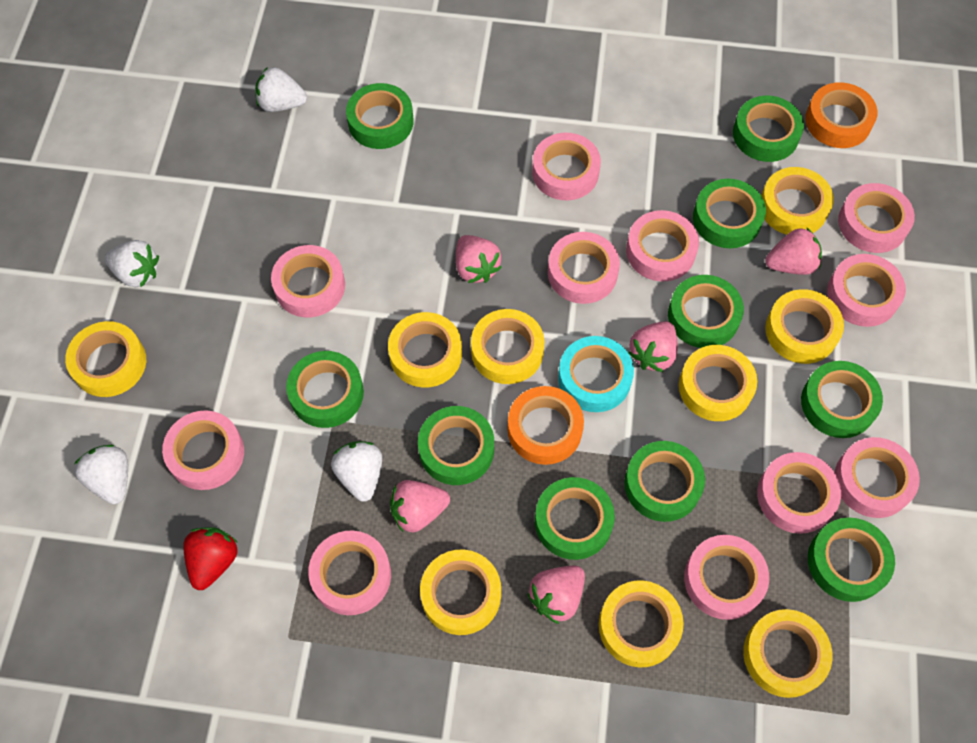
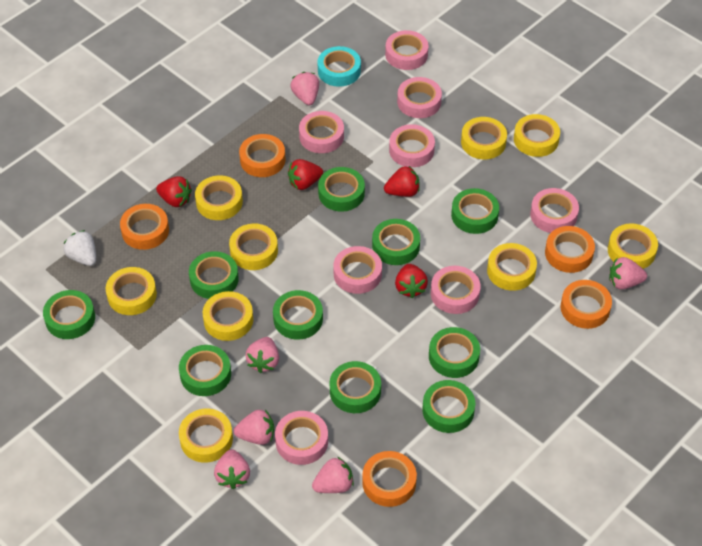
orange tape: [507,386,584,465] [805,82,878,148] = 2 -> [120,204,169,250] [239,134,285,177] [362,451,417,507] [545,226,595,273] [561,280,612,329] = 5
pink strawberry: [390,480,450,532] [456,235,502,283] [527,565,585,624] [629,321,678,372] [765,228,822,275] = 5 -> [214,449,250,489] [234,410,274,445] [245,337,279,373] [290,72,319,105] [312,457,354,493] [609,257,647,290] = 6
pink tape: [162,410,244,490] [271,245,345,318] [308,530,391,615] [532,133,601,200] [548,232,620,304] [626,210,699,281] [684,535,769,620] [757,452,841,534] [827,254,906,327] [835,437,920,518] [838,183,915,253] = 11 -> [275,411,328,465] [299,111,344,153] [334,246,382,294] [385,30,429,70] [389,124,435,167] [397,77,442,118] [431,266,481,314] [530,188,579,233] = 8
red strawberry: [183,527,238,590] = 1 -> [156,176,192,207] [288,159,323,190] [384,166,420,197] [395,264,428,298] = 4
white strawberry: [74,445,128,504] [105,240,159,287] [255,67,307,112] [331,441,382,502] = 4 -> [63,230,96,266] = 1

